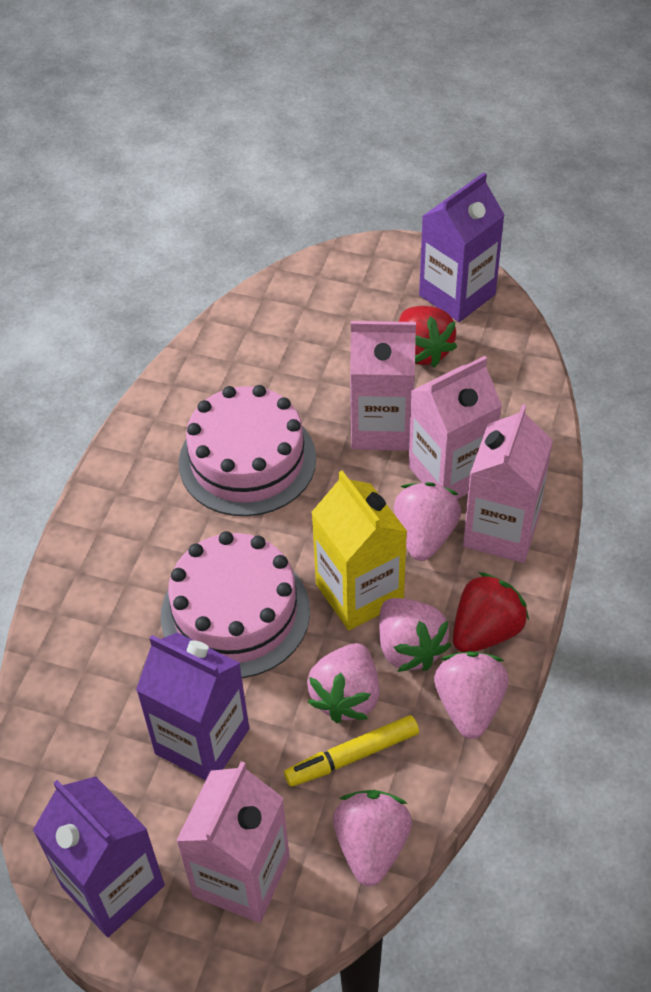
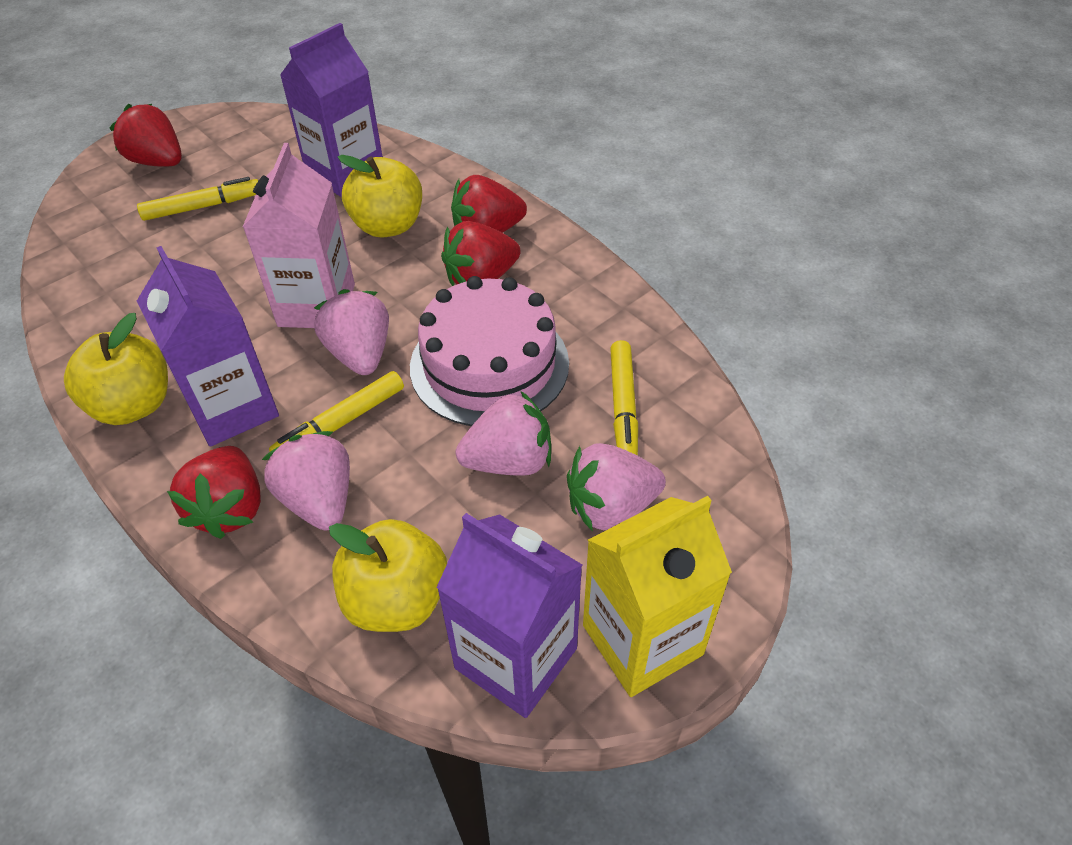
pink cake: [161,531,310,678] [179,385,316,516] = 2 -> [410,276,569,426] = 1
pink carton: [176,761,290,923] [350,321,416,451] [408,356,502,499] [463,404,553,563] = 4 -> [243,143,355,328] = 1
pink strawberry: [307,643,380,723] [333,790,412,887] [379,598,451,672] [394,482,461,561] [434,651,508,739] = 5 -> [262,431,350,531] [314,289,389,375] [456,391,551,476] [567,443,666,532] = 4
red strawberry: [399,306,457,367] [453,572,529,652] = 2 -> [110,104,182,167] [167,446,261,539] [441,221,521,286] [451,175,527,233] = 4
yellow apple: none = 0 -> [64,313,168,425] [329,519,447,632] [338,155,422,238] = 3
yellow marker: [284,715,419,787] = 1 -> [137,177,258,221] [269,371,404,451] [610,340,638,456] = 3

